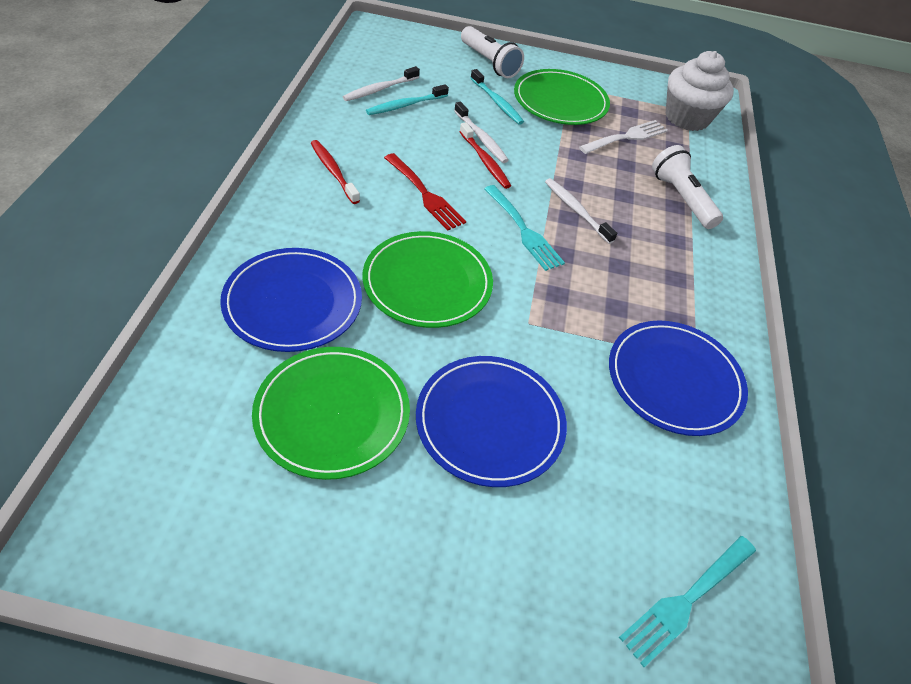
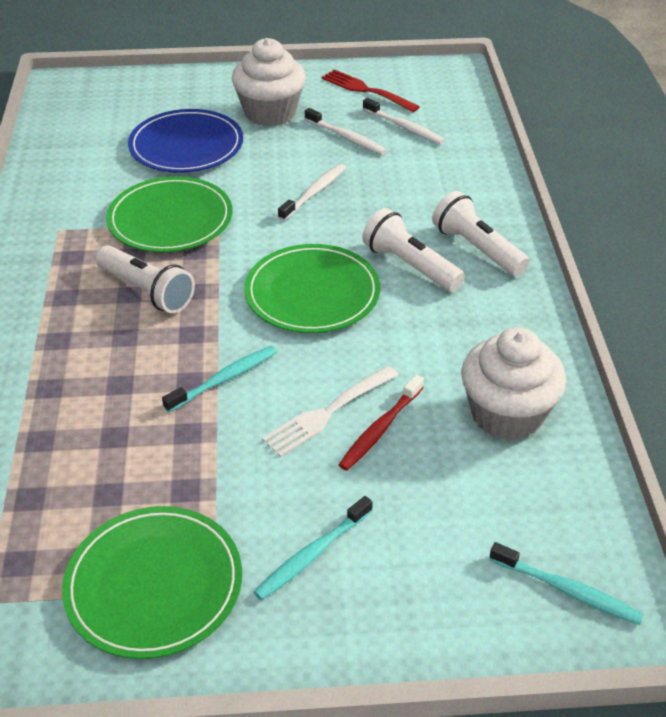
blue plate: [220,248,362,352] [416,356,567,487] [609,321,748,436] = 3 -> [128,109,243,173] = 1
red toothbrush: [311,140,360,204] [459,122,511,189] = 2 -> [338,374,424,471] = 1
turquoise fork: [484,185,565,271] [619,536,756,667] = 2 -> none = 0
turquoise toothbrush: [366,84,449,115] [471,69,524,125] = 2 -> [162,346,277,412] [254,496,373,600] [489,542,644,625] = 3
white cupcake: [666,51,734,131] = 1 -> [232,38,306,126] [461,327,566,441] = 2
white flashlight: [461,26,524,78] [652,145,723,229] = 2 -> [95,245,195,313] [362,208,465,292] [432,191,529,276] = 3

